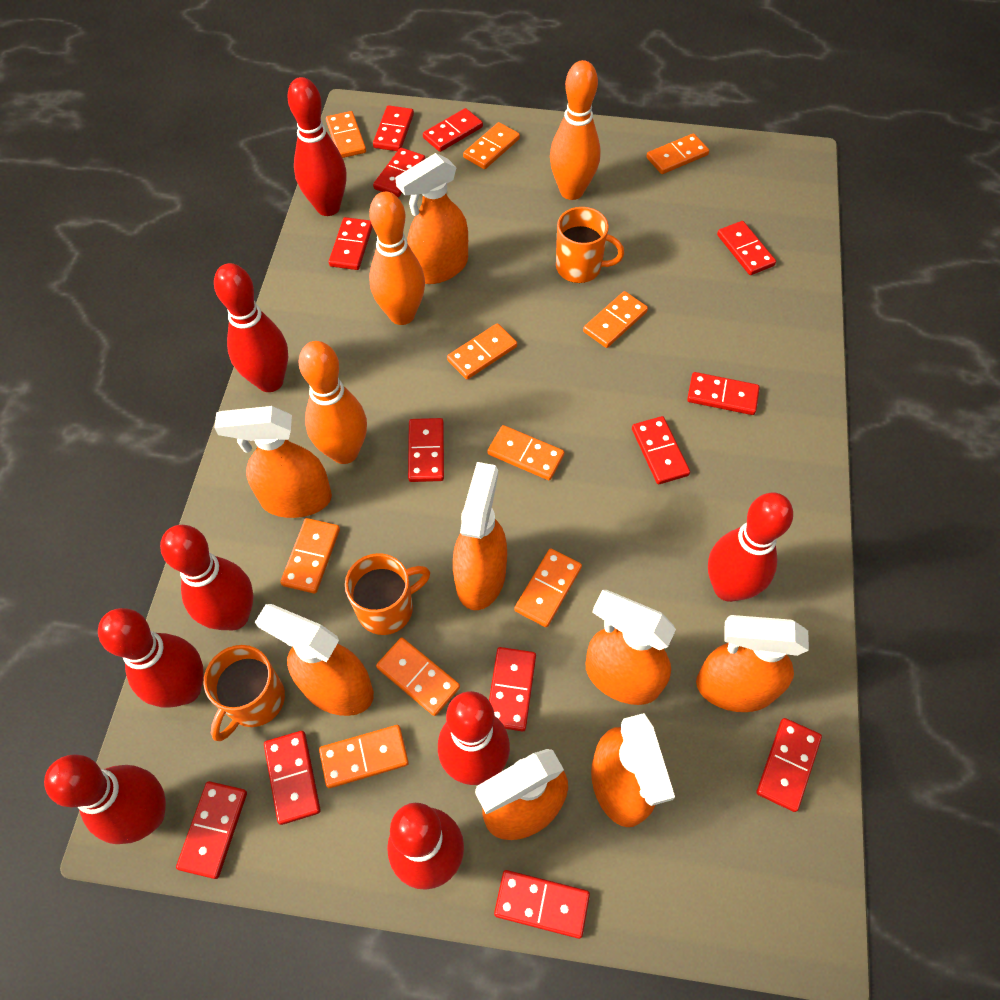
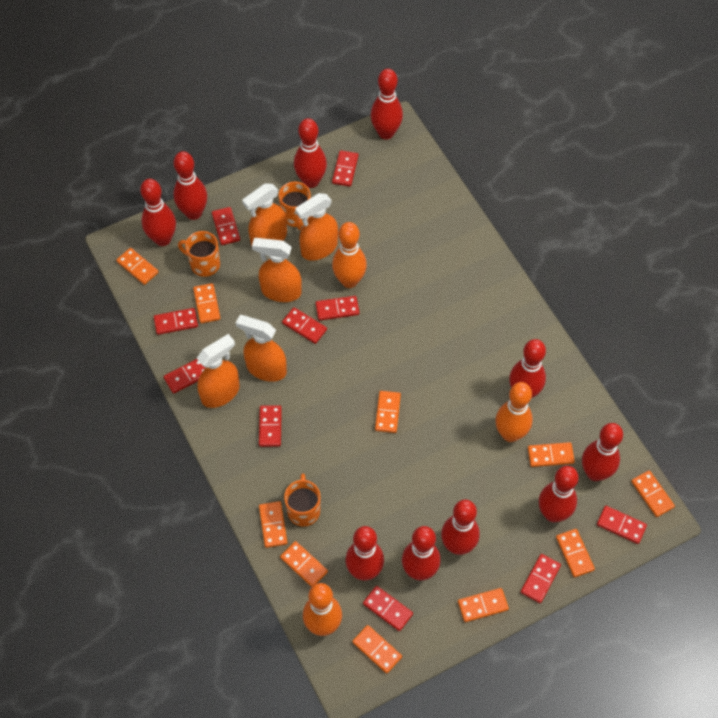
orange spray bottle: [214,406,332,518] [255,604,374,716] [395,153,468,284] [453,462,507,610] [475,749,568,840] [586,590,676,705] [591,713,675,827] [696,615,809,712] = 8 -> [197,334,240,408] [236,315,287,382] [242,183,287,246] [252,238,302,302] [295,193,338,261] = 5
red bowling pin: [44,754,166,844] [98,608,204,708] [160,525,254,630] [214,263,288,392] [287,77,346,216] [387,803,464,890] [438,691,510,785] [708,492,793,602] = 8 -> [140,179,176,246] [174,151,207,220] [294,118,327,188] [345,526,384,581] [371,69,403,140] [402,526,441,580] [441,499,480,555] [509,339,546,398] [539,466,579,522] [582,423,623,481] = 10
red domino: [176,781,247,879] [264,731,321,825] [329,217,373,270] [373,105,414,151] [373,148,425,197] [408,418,444,482] [423,108,483,152] [489,647,536,731] [494,870,590,939] [632,416,690,484] [687,372,760,415] [717,221,776,275] [757,718,822,812] = 13 -> [154,308,198,335] [164,359,205,394] [212,207,240,245] [259,405,282,447] [282,307,327,344] [316,296,359,321] [332,150,358,187] [363,586,413,631] [521,554,561,603] [597,506,647,544] = 10

